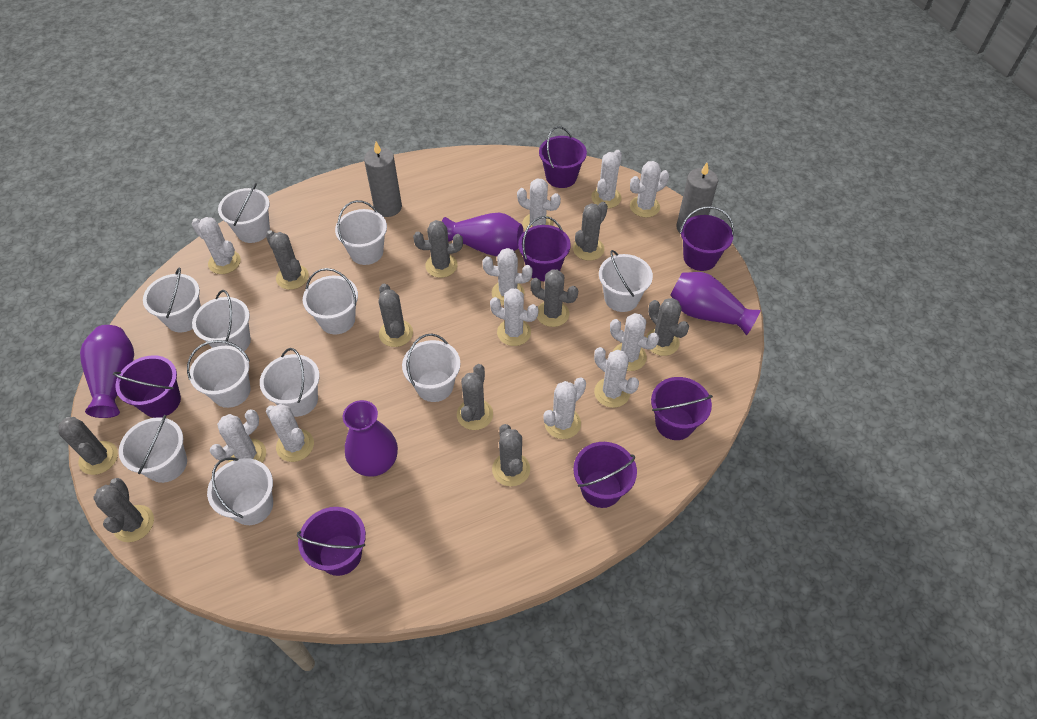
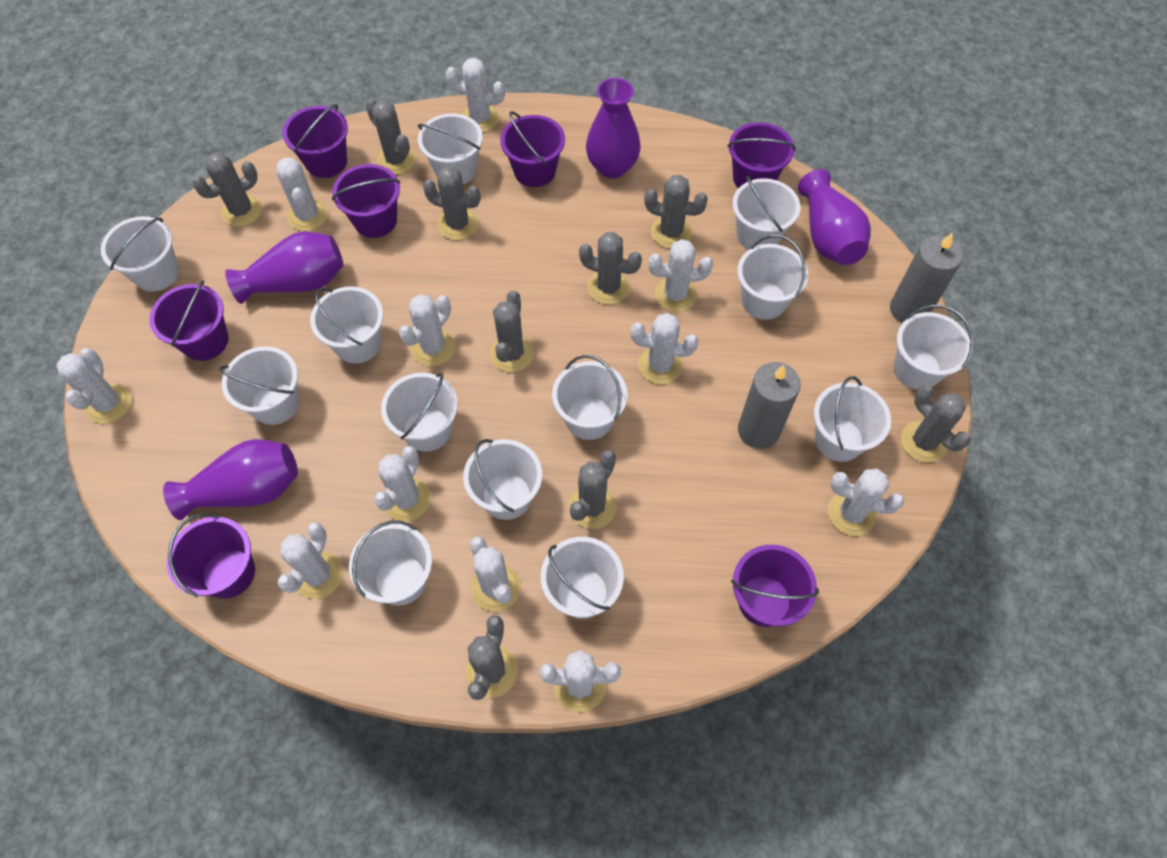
grey cactus: [58,417,118,475] [93,478,154,542] [266,230,309,290] [379,284,413,347] [413,220,463,278] [457,364,493,430] [492,424,530,486] [531,269,578,327] [573,202,608,261] [646,298,689,356] = 10 -> [192,152,262,227] [366,99,416,175] [423,167,481,240] [465,615,518,700] [490,290,534,372] [568,450,617,529] [579,232,642,305] [644,175,708,248] [901,385,971,463] = 9
white bucket: [119,415,187,483] [143,268,201,332] [187,340,251,408] [192,290,251,351] [207,457,273,525] [218,183,270,243] [260,348,320,417] [303,268,358,334] [335,200,387,265] [402,334,461,402] [599,250,653,312] = 11 -> [101,216,179,292] [219,346,300,425] [310,287,383,363] [349,520,432,606] [381,373,458,452] [418,113,483,184] [463,439,542,520] [541,537,624,619] [552,355,628,440] [732,175,800,250] [737,235,808,320] [814,376,891,462] [894,305,974,390] = 13

